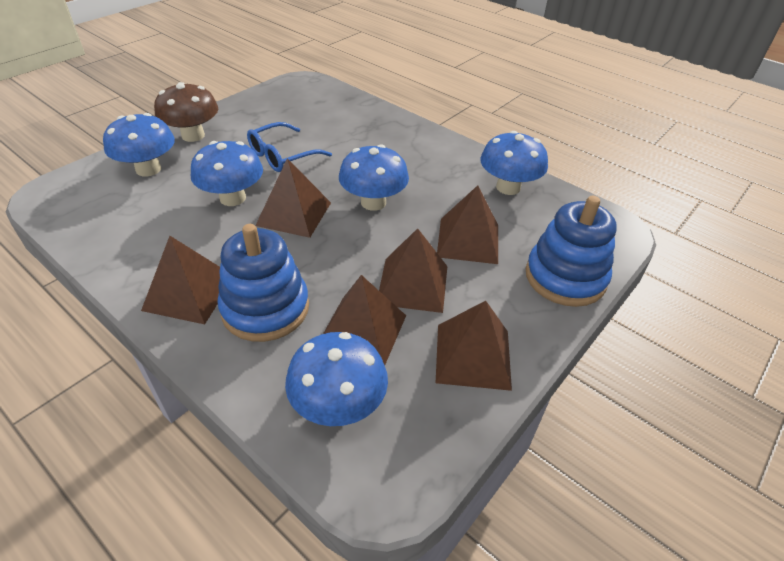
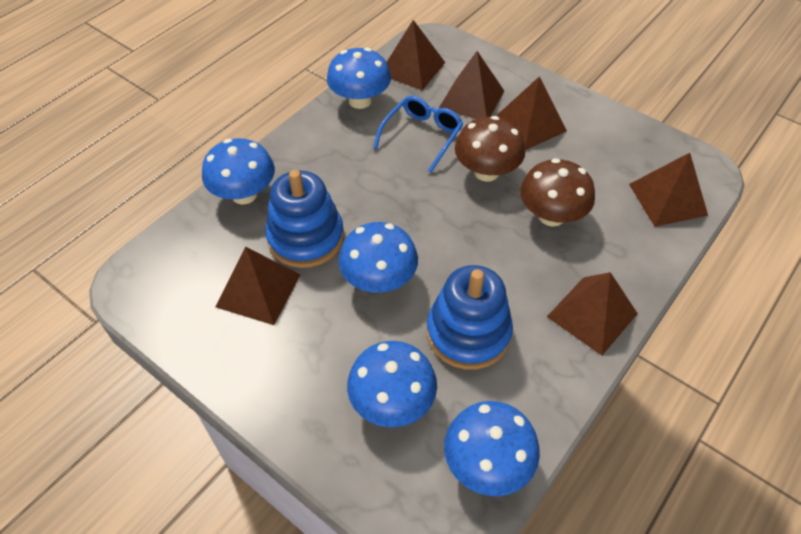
brown mushroom: [154,82,218,142] = 1 -> [455,116,525,182] [520,158,595,227] = 2

